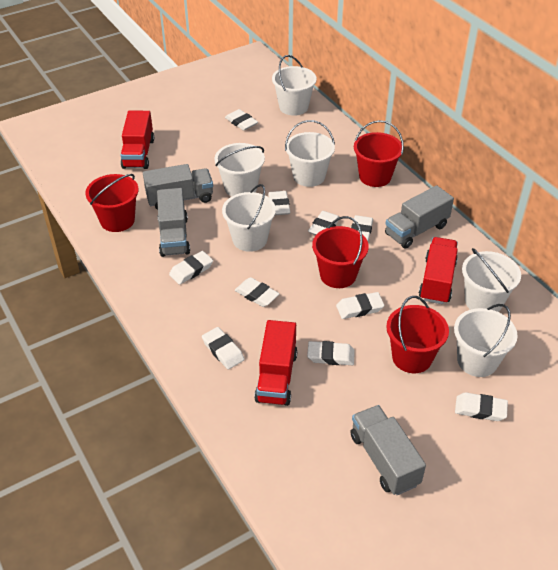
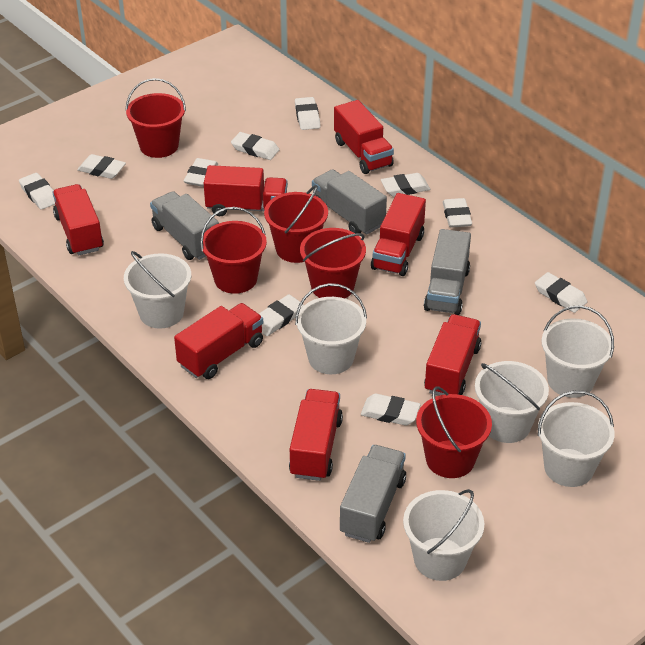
red bucket: [85,174,139,232] [312,216,369,288] [354,120,404,187] [386,296,449,373] = 4 -> [125,78,186,158] [200,207,267,294] [264,185,328,263] [300,228,366,298] [416,386,492,478] = 5
red truck: [121,110,154,169] [254,320,298,406] [419,237,458,304] = 3 -> [52,184,104,256] [174,303,263,379] [204,165,288,216] [289,389,343,481] [334,100,394,174] [371,193,426,276] [424,314,481,396] = 7

